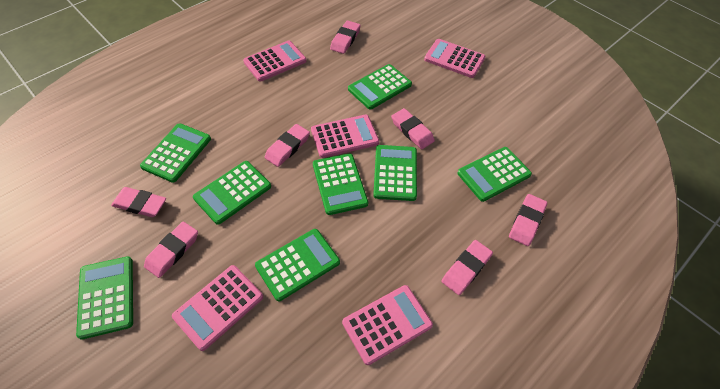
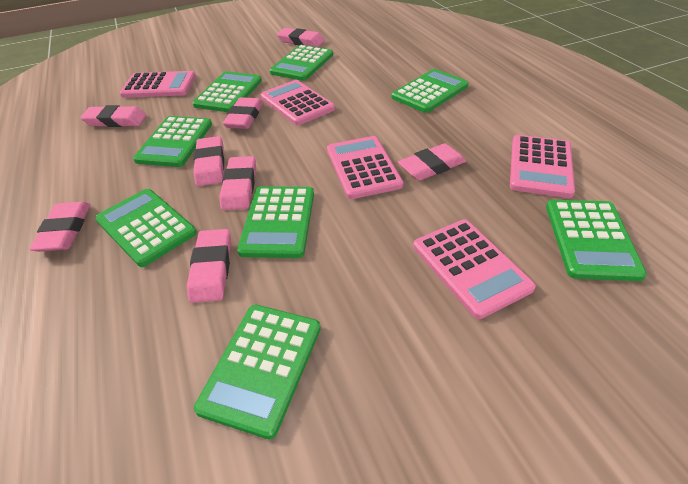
pink eraser: [111,187,166,217] [144,222,198,278] [265,124,310,167] [330,21,361,54] [391,108,435,149] [442,240,493,295] [509,194,547,246] = 7 -> [29,202,91,252] [80,105,146,127] [187,229,231,303] [193,136,224,186] [219,156,256,210] [223,97,263,129] [277,28,325,47] [398,143,466,181] = 8

